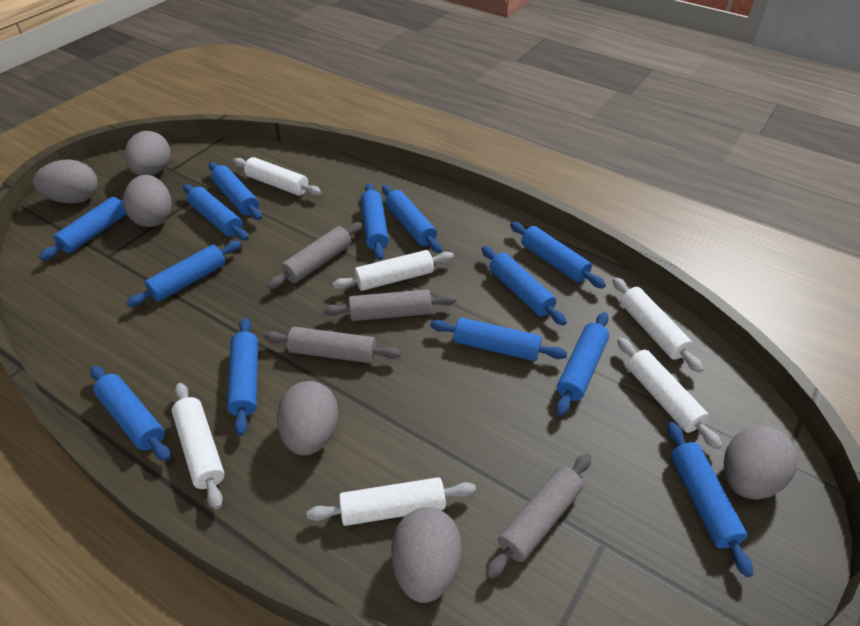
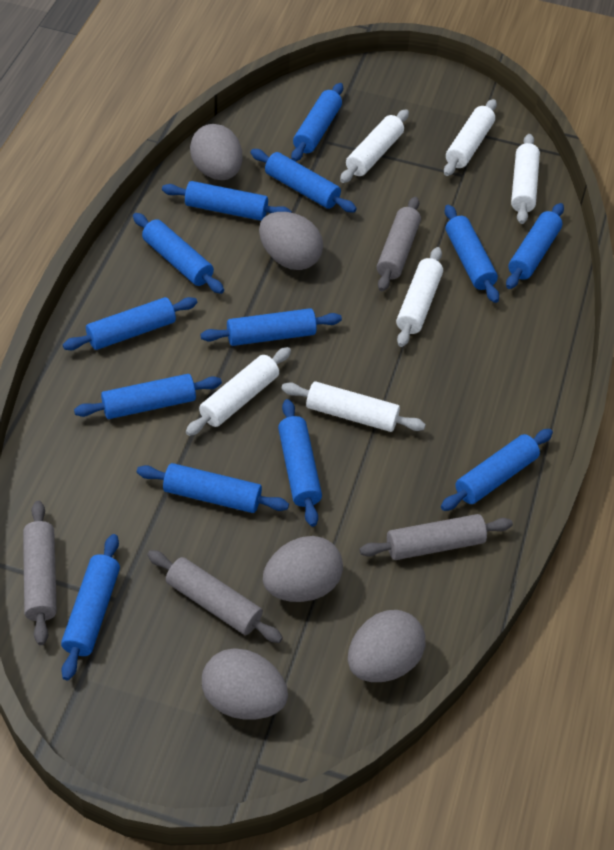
grey egg: [33,160,98,204] [123,175,172,227] [124,131,171,176] [277,381,339,456] [391,507,462,603] [724,425,798,500] = 6 -> [190,124,242,180] [202,649,288,720] [259,212,323,270] [263,536,343,602] [348,610,425,682] = 5

